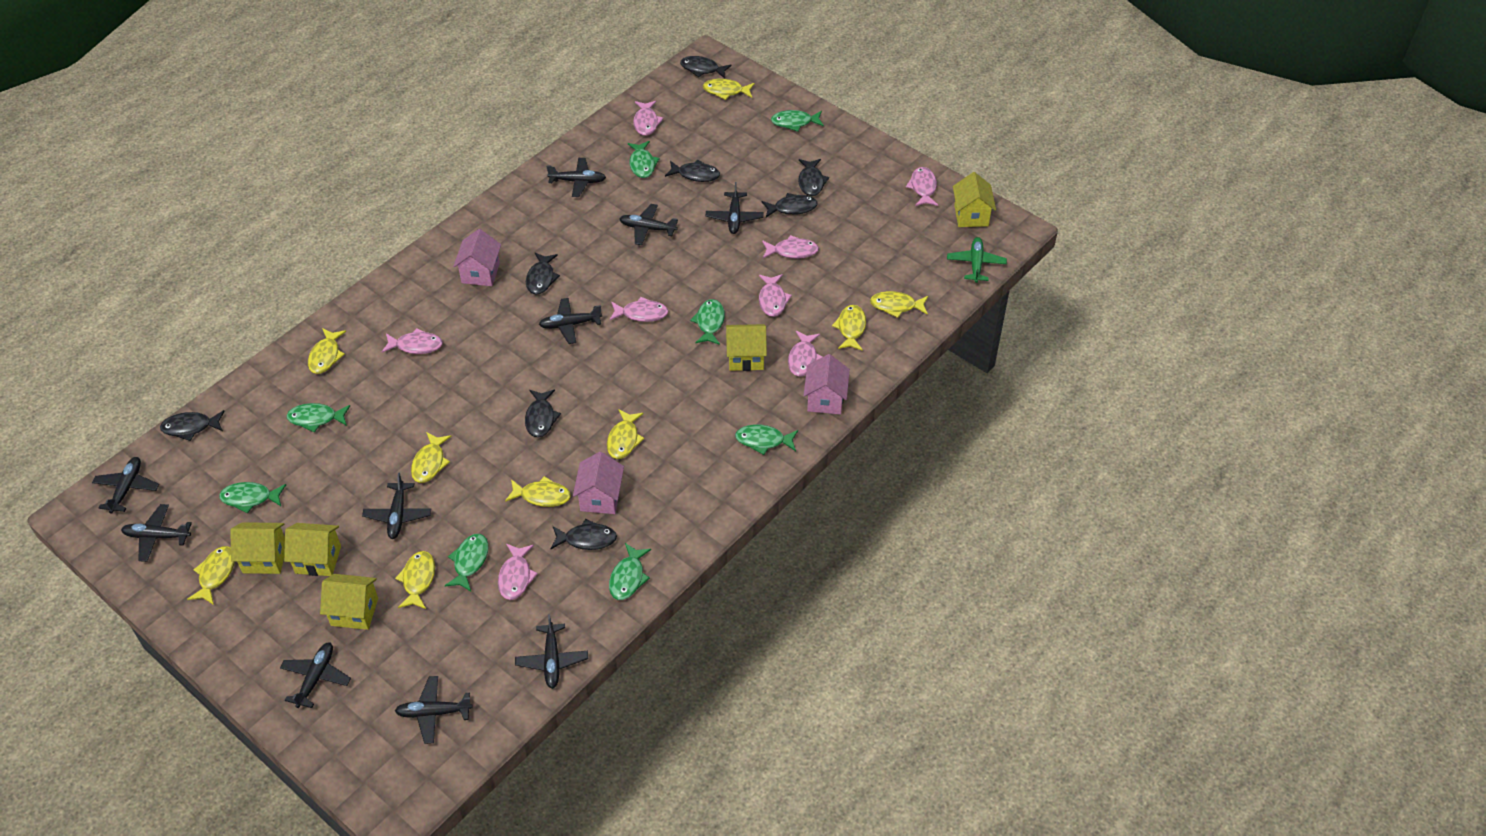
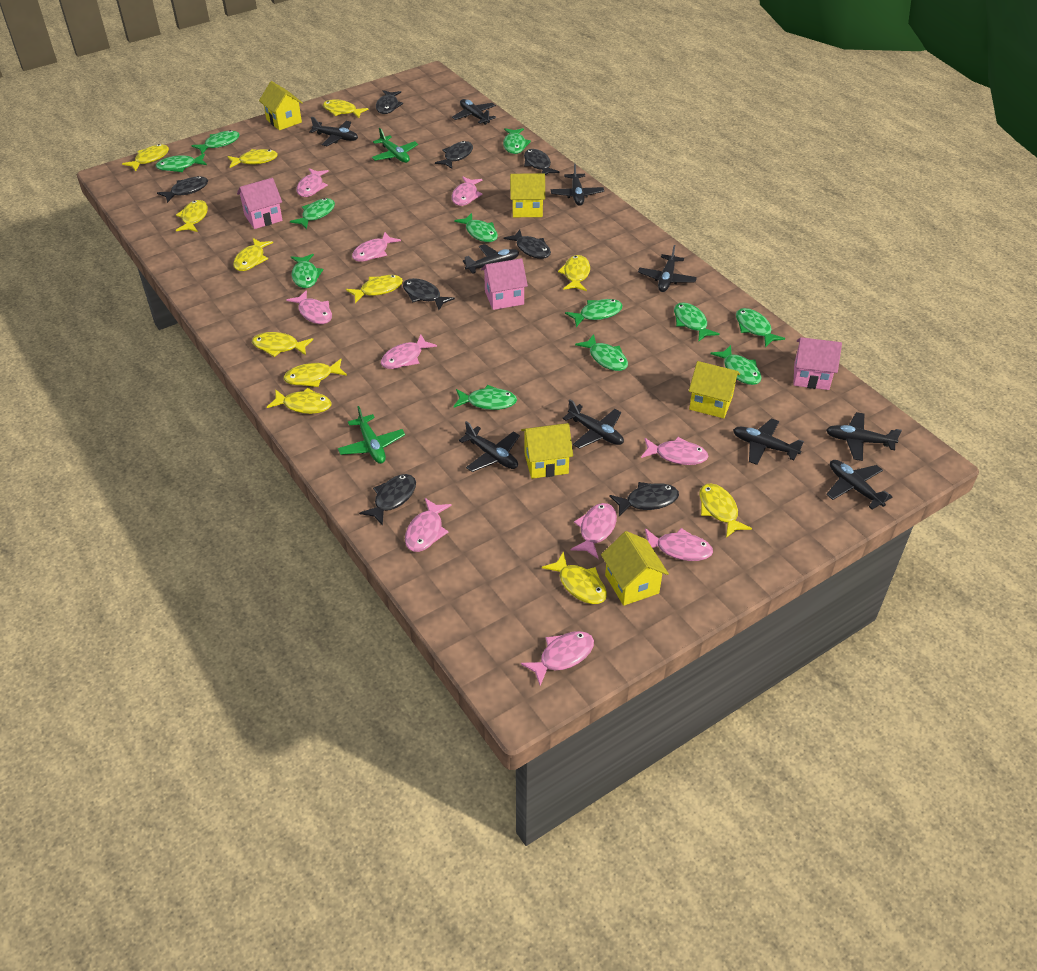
green fish: [219,482,286,514] [287,403,350,432] [445,534,489,591] [609,543,651,600] [628,141,660,178] [690,299,725,345] [735,425,798,455] [771,110,824,132] = 8 -> [156,154,207,172] [191,130,240,154] [290,198,335,229] [291,254,323,288] [453,385,517,410] [454,213,498,242] [503,128,531,154] [565,299,623,327] [575,334,628,371] [674,302,720,342] [710,345,762,385] [736,308,785,347] = 12
green plane: [947,237,1007,283] = 1 -> [338,406,405,464] [372,128,418,163] = 2
pink fish: [382,328,443,354] [498,544,538,600] [609,297,669,322] [633,101,664,136] [759,274,792,317] [762,235,819,258] [788,331,822,377] [906,167,938,206] = 8 -> [287,290,332,324] [297,168,329,197] [352,232,401,262] [381,335,437,369] [405,498,452,552] [452,176,483,206] [521,631,594,686] [570,503,617,559] [641,437,709,465] [645,528,713,561] = 10
yellow fish: [187,546,235,605] [308,328,346,374] [395,551,435,609] [411,432,451,483] [505,476,571,507] [607,409,645,459] [703,79,755,100] [832,305,866,351] [870,291,928,318] = 9 -> [122,144,169,171] [176,200,208,232] [227,149,278,168] [233,238,273,271] [252,332,313,357] [267,388,332,414] [284,359,347,387] [323,99,369,118] [346,275,403,303] [542,551,607,604] [558,255,590,291] [699,484,752,538] = 12

